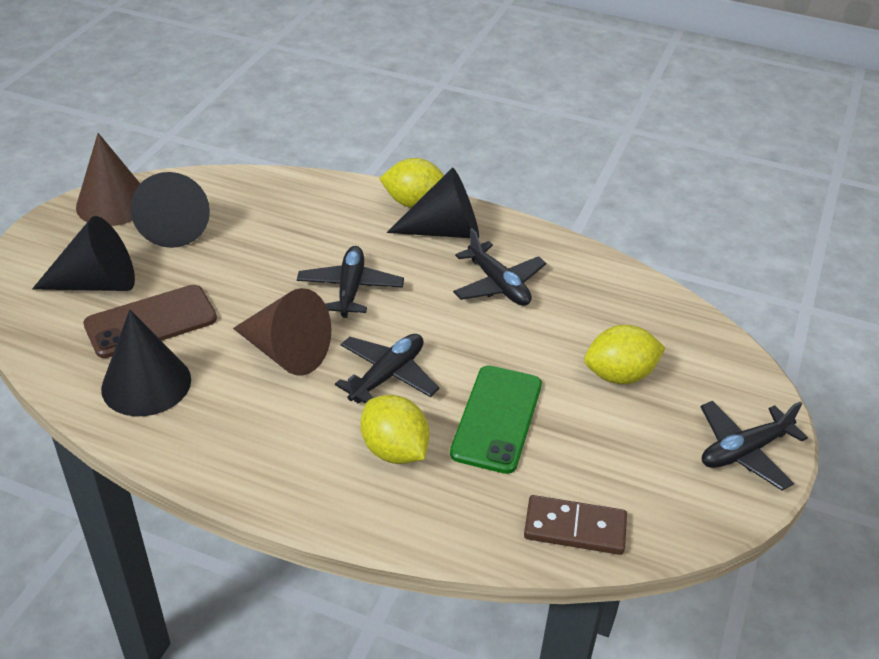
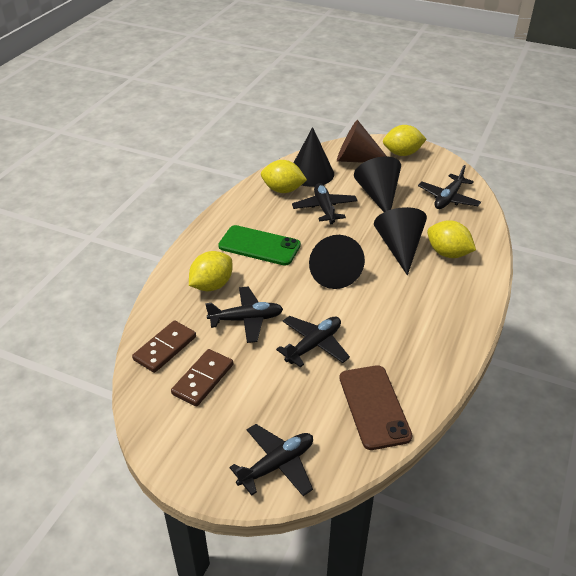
black plane: [297,246,404,318] [335,334,439,404] [453,228,546,306] [701,401,808,490] = 4 -> [205,287,283,343] [229,424,313,496] [276,316,350,368] [292,183,358,224] [418,165,481,209] = 5
brown cone: [76,133,140,226] [233,288,332,376] = 2 -> [337,120,387,163] = 1
brown domino: [524,495,627,555] = 1 -> [132,320,196,373] [171,349,233,407] = 2
yellow lemon: [361,395,429,464] [379,158,444,208] [584,325,665,384] = 3 -> [189,251,233,291] [261,160,307,193] [383,125,427,156] [427,220,476,258] = 4

